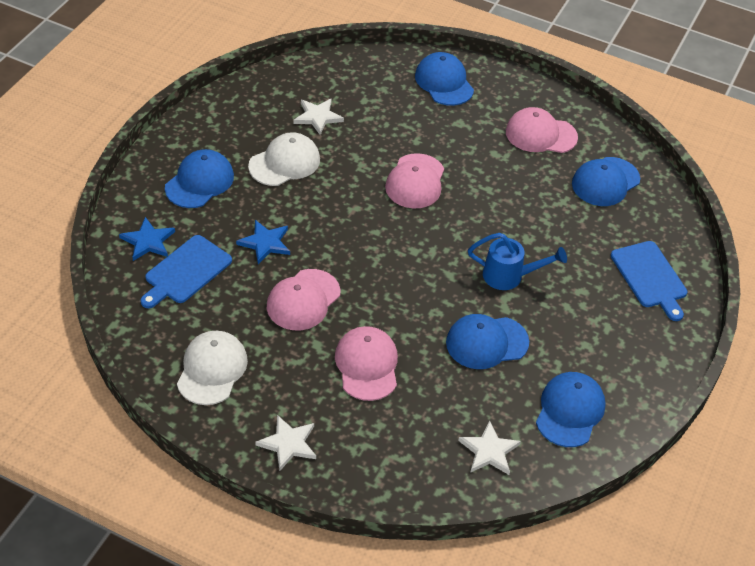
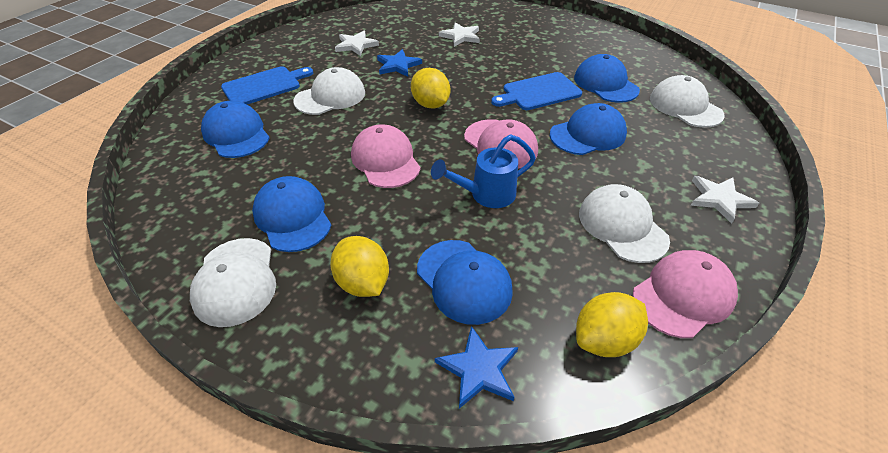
pink cap: [267,269,341,330] [335,326,398,401] [385,153,444,208] [506,107,578,153] = 4 -> [351,124,421,188] [464,119,538,169] [633,250,738,338] = 3
white cap: [177,331,248,405] [248,132,320,186] = 2 -> [190,238,276,327] [294,67,365,115] [579,184,670,263] [650,75,725,128] = 4
yellow lemon: none = 0 -> [330,236,389,297] [411,68,451,109] [576,292,648,357] = 3

